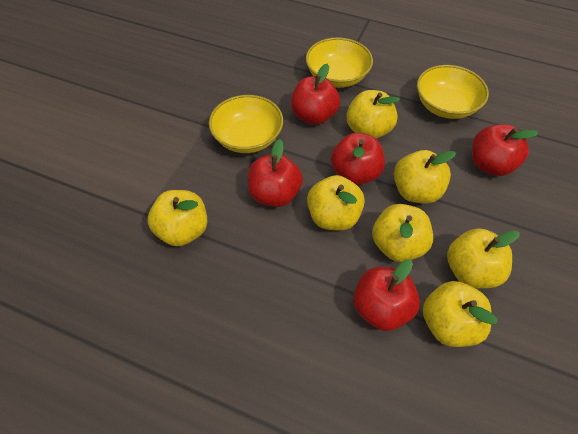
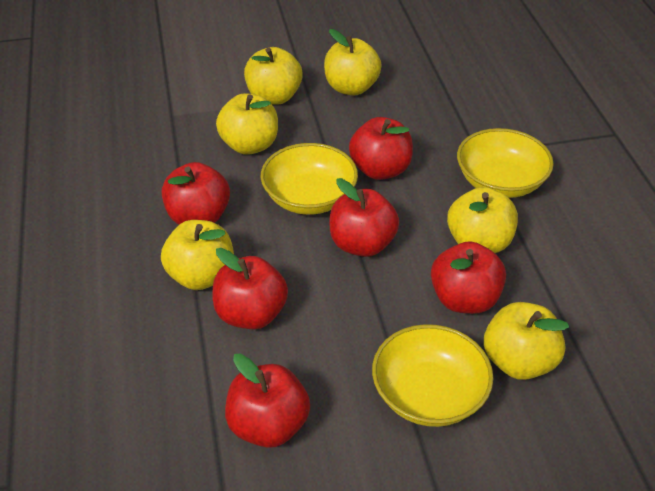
red apple: [248,139,303,207] [291,64,340,125] [331,133,385,185] [353,259,420,331] [472,124,539,176] = 5 -> [162,162,230,225] [213,248,288,329] [225,354,310,448] [330,178,399,257] [349,117,413,180] [431,241,506,314] = 6
yellow apple: [148,190,208,246] [307,175,365,231] [346,90,400,138] [372,204,433,262] [394,150,456,204] [423,281,497,347] [447,228,520,288] = 7 -> [161,220,234,290] [216,93,278,155] [244,47,303,105] [324,29,381,95] [447,187,518,253] [484,302,569,380] = 6

